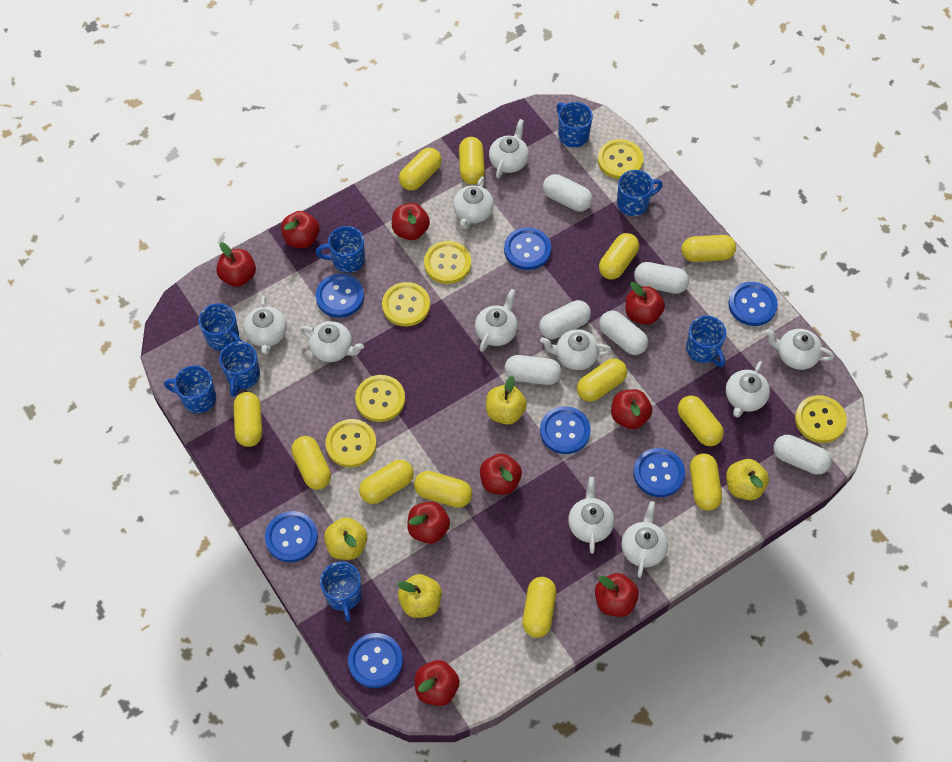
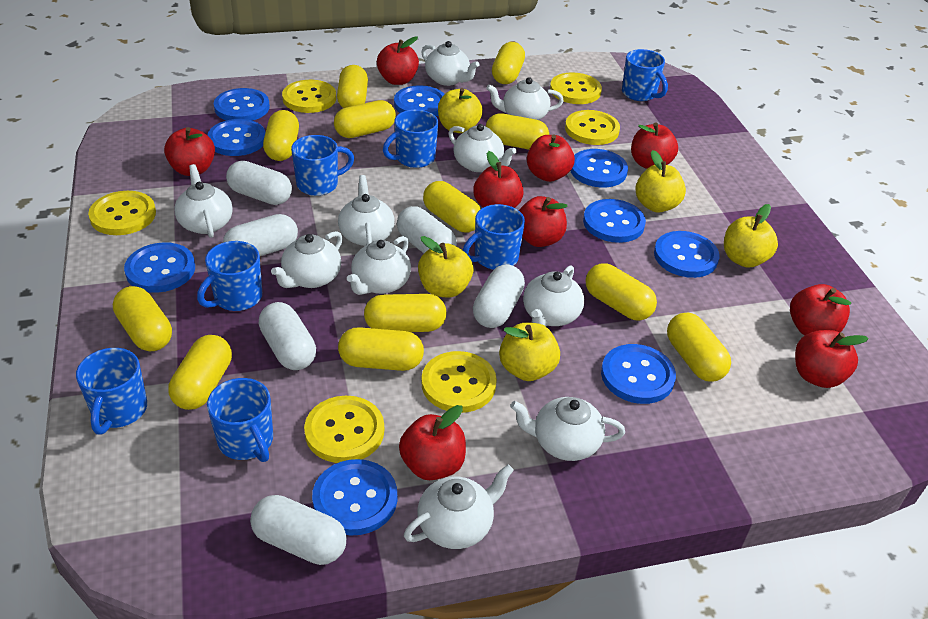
blue button: [265,511,318,562] [316,274,364,318] [348,633,403,688] [504,227,551,270] [540,406,591,454] [633,448,685,497] [728,282,778,326] = 7 -> [124,242,195,293] [207,119,266,156] [214,88,270,121] [312,459,397,535] [394,85,444,116] [571,149,628,188] [583,199,646,243] [601,344,676,404] [654,231,720,278] = 9
blue mug: [164,365,216,413] [198,303,242,351] [219,341,260,397] [316,226,365,273] [320,562,362,622] [557,102,593,148] [617,170,663,216] [686,316,726,367] = 8 -> [76,348,147,434] [197,241,262,311] [207,378,273,462] [291,135,354,196] [383,110,438,168] [463,204,525,270] [622,49,668,101] = 7
yellow apple: [324,517,367,560] [397,574,442,618] [486,376,527,425] [726,459,769,500] = 4 -> [418,236,474,297] [438,88,483,133] [499,323,560,381] [635,150,686,213] [724,204,778,268] = 5

